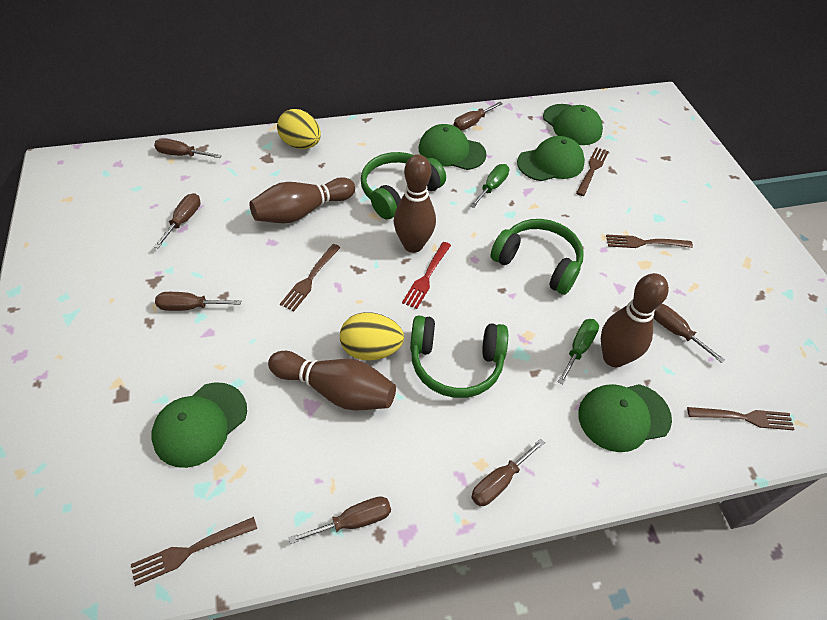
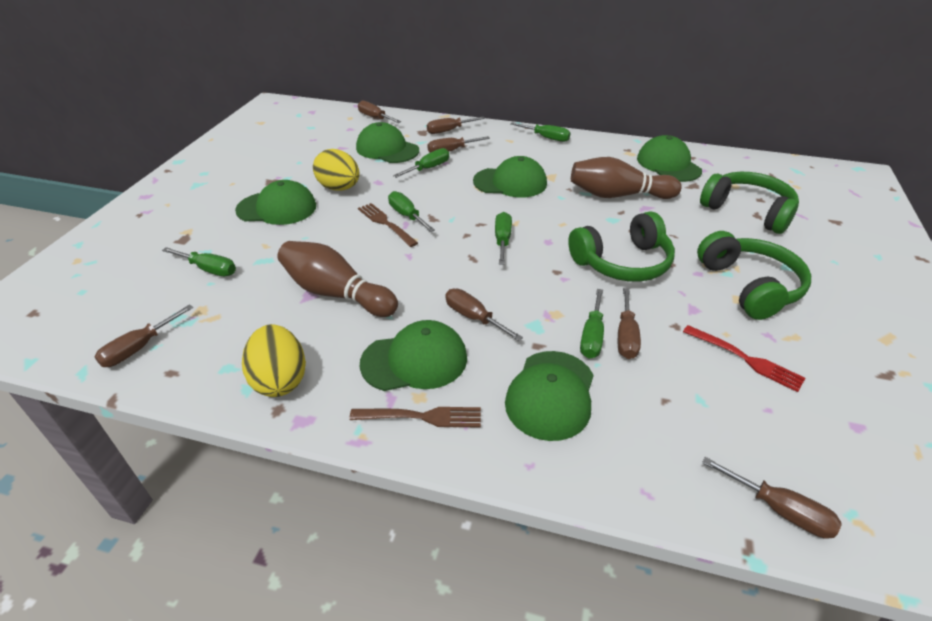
brown bowling pin: [250,177,355,223] [268,351,396,411] [394,155,436,253] [601,273,669,368] = 4 -> [277,241,398,317] [571,157,682,199] = 2
brown fork: [131,517,257,586] [280,244,341,311] [576,147,609,196] [606,235,693,248] [687,407,795,430] = 5 -> [349,407,481,428] [358,203,418,247] = 2
green cap: [151,382,247,468] [418,124,487,170] [517,136,585,181] [543,104,603,145] [578,384,672,452] = 5 -> [235,180,316,225] [356,122,419,163] [360,320,467,391] [473,156,547,198] [505,351,594,441] [637,135,702,182] = 6
green screwdriver: [470,164,509,208] [558,319,599,384] = 2 -> [162,247,236,276] [388,191,435,232] [393,148,449,178] [495,212,512,265] [511,122,571,142] [580,289,604,358] = 6

